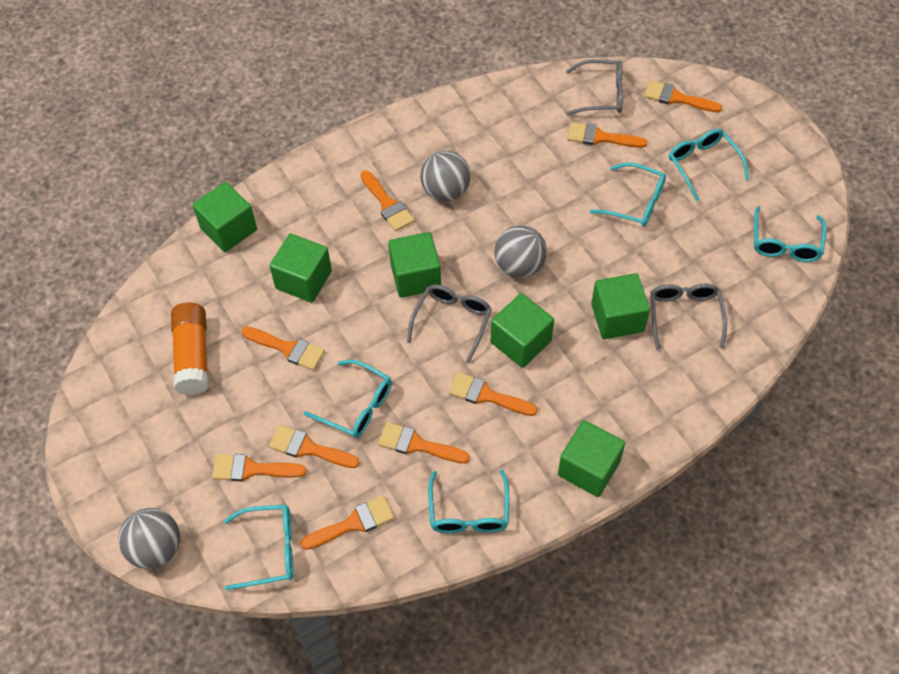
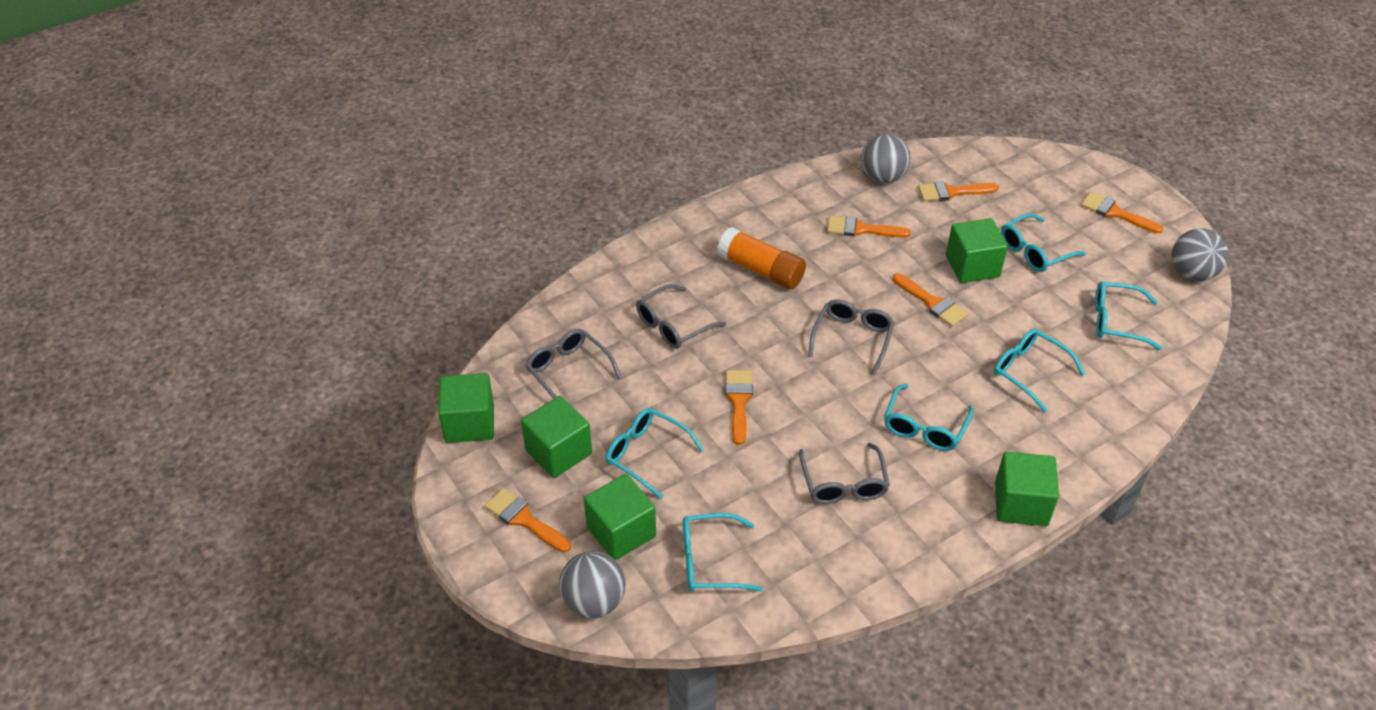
green cube: [192,182,257,252] [269,233,332,303] [388,232,441,298] [491,293,554,368] [558,420,625,497] [591,273,650,339] = 6 -> [438,373,494,443] [521,396,592,478] [584,474,656,560] [946,218,1008,283] [995,452,1059,526] = 5
grey glasses: [407,284,492,364] [566,59,623,116] [650,283,727,350] = 3 -> [526,329,621,399] [636,284,726,349] [799,443,890,504] [808,299,895,375] = 4
orange brush: [212,454,307,481] [242,327,325,370] [269,425,360,468] [300,496,394,550] [360,170,415,232] [378,422,470,463] [449,372,538,416] [567,122,648,148] [644,80,722,112] = 9 -> [485,488,571,553] [725,370,753,445] [827,215,911,238] [893,273,968,327] [918,181,999,201] [1081,192,1163,233] = 6

